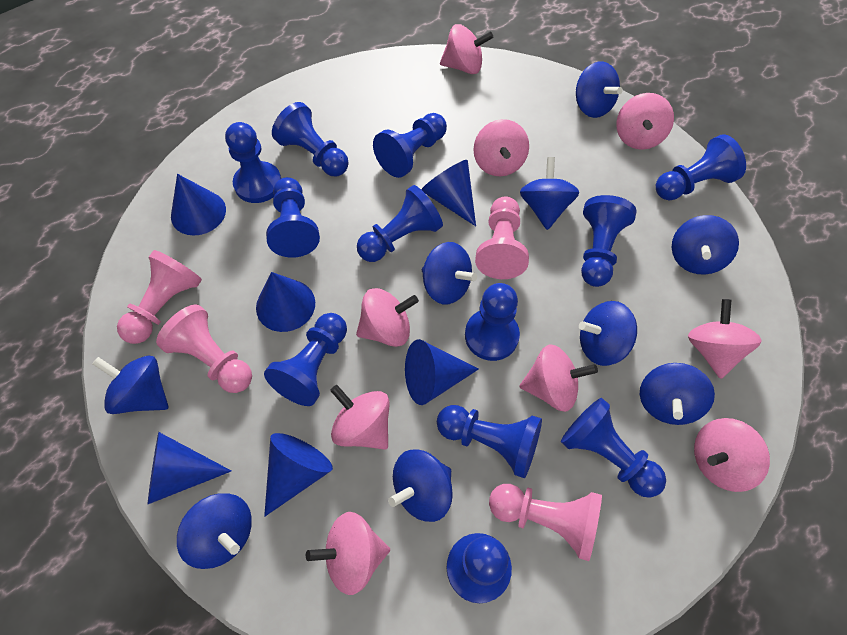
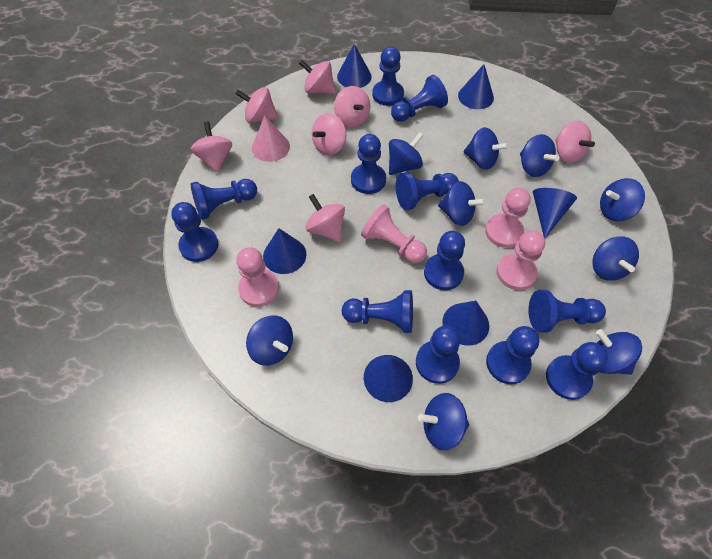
pink cone: none = 0 -> [252,116,290,162] = 1
pink spinning top: [306,512,390,595] [330,385,390,450] [356,288,419,347] [440,24,493,74] [473,119,529,176] [519,345,598,412] [616,93,674,150] [688,299,762,379] [694,418,770,492] = 9 -> [191,122,232,173] [235,87,278,123] [299,60,336,94] [306,194,345,242] [312,113,346,155] [334,86,370,127] [555,121,595,163] = 7

